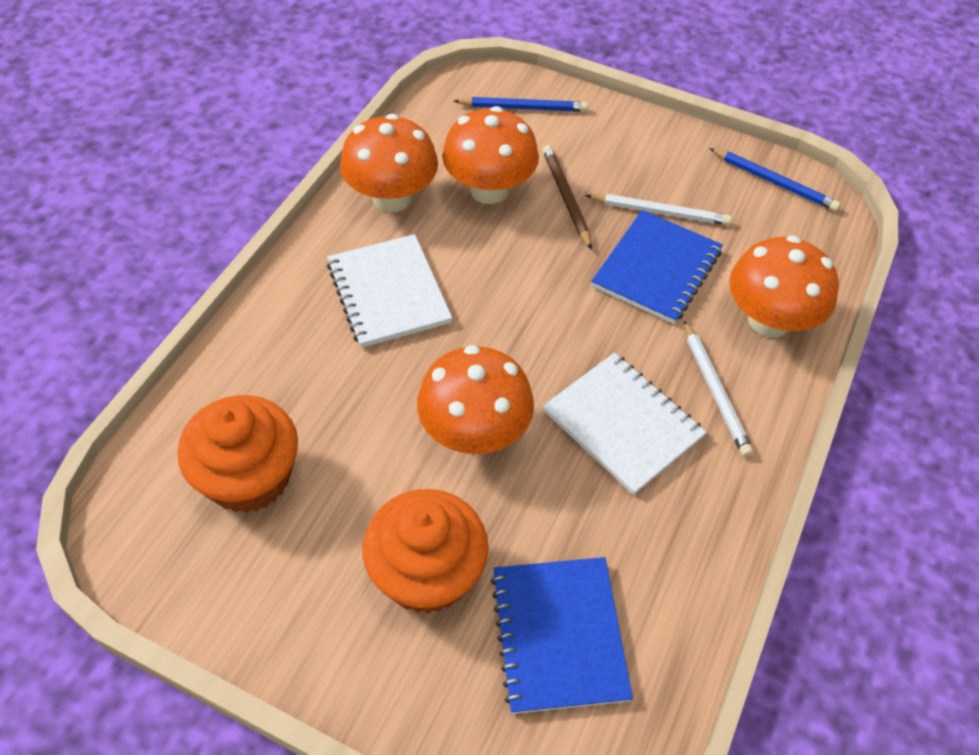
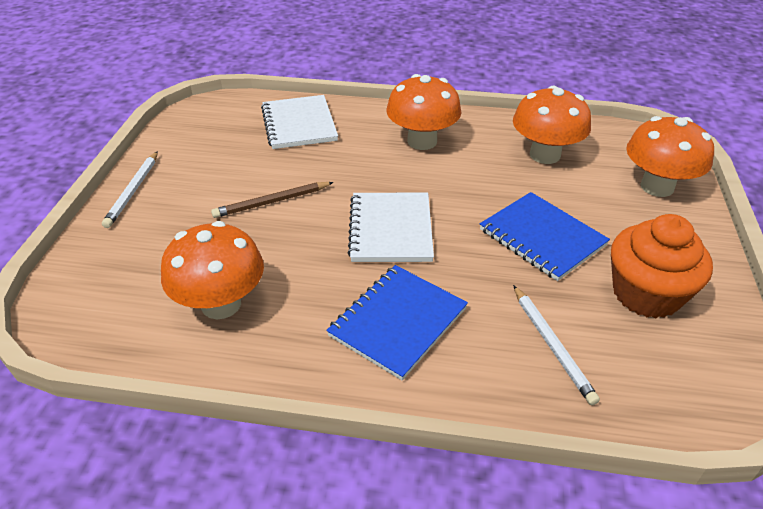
blue pencil: [454,97,588,112] [709,148,841,211] = 2 -> none = 0
orange cupcake: [178,395,298,513] [362,489,488,614] = 2 -> [611,214,713,318] = 1

